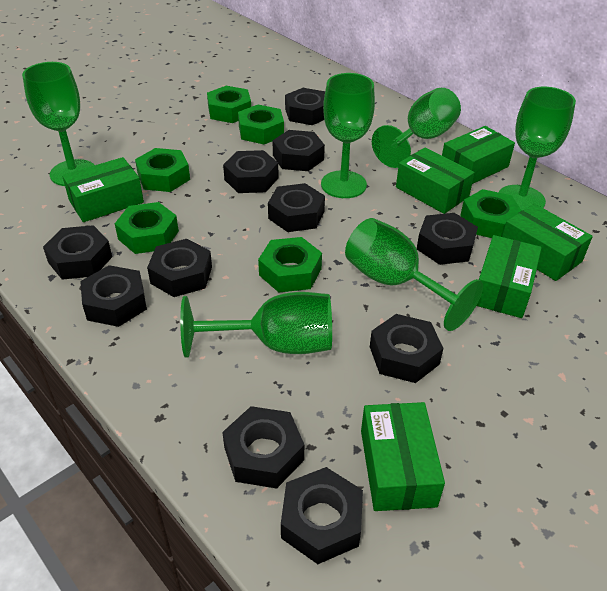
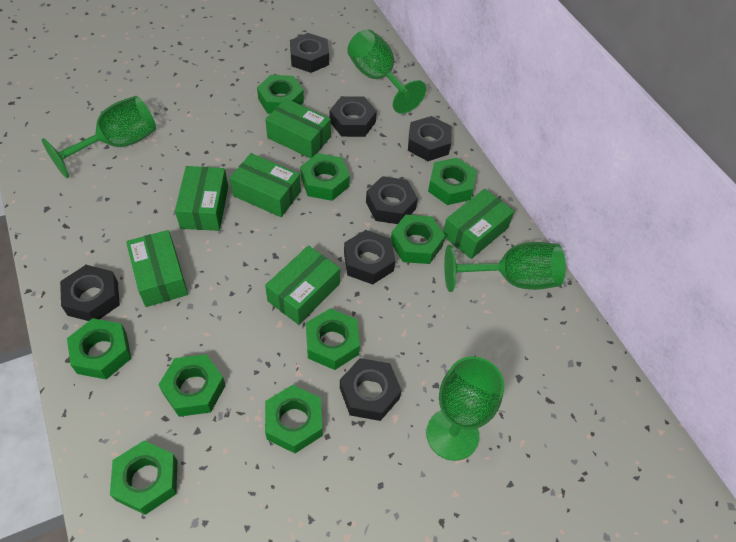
black nut: [43,225,112,280] [80,265,147,327] [147,239,212,297] [222,406,304,488] [223,150,278,193] [268,183,325,232] [273,130,325,171] [281,467,363,564] [285,88,325,125] [370,314,443,383] [417,213,478,265] = 11 -> [60,265,120,321] [290,33,329,73] [330,96,377,137] [340,358,402,421] [344,230,395,285] [366,176,418,224] [408,116,452,161] = 7
green goblet: [22,62,94,186] [180,292,332,358] [321,73,375,198] [345,218,483,331] [372,88,461,168] [498,87,576,210] = 6 -> [42,96,156,178] [347,29,426,114] [426,356,504,461] [444,242,566,292] = 4
green nut: [115,202,179,254] [135,148,190,192] [207,86,251,123] [238,105,284,144] [258,237,322,292] [460,189,522,238] = 6 -> [67,318,131,379] [110,441,177,515] [158,354,226,417] [257,75,304,114] [265,385,322,453] [300,153,350,201] [306,308,360,370] [391,215,445,264] [428,158,477,205] = 9

